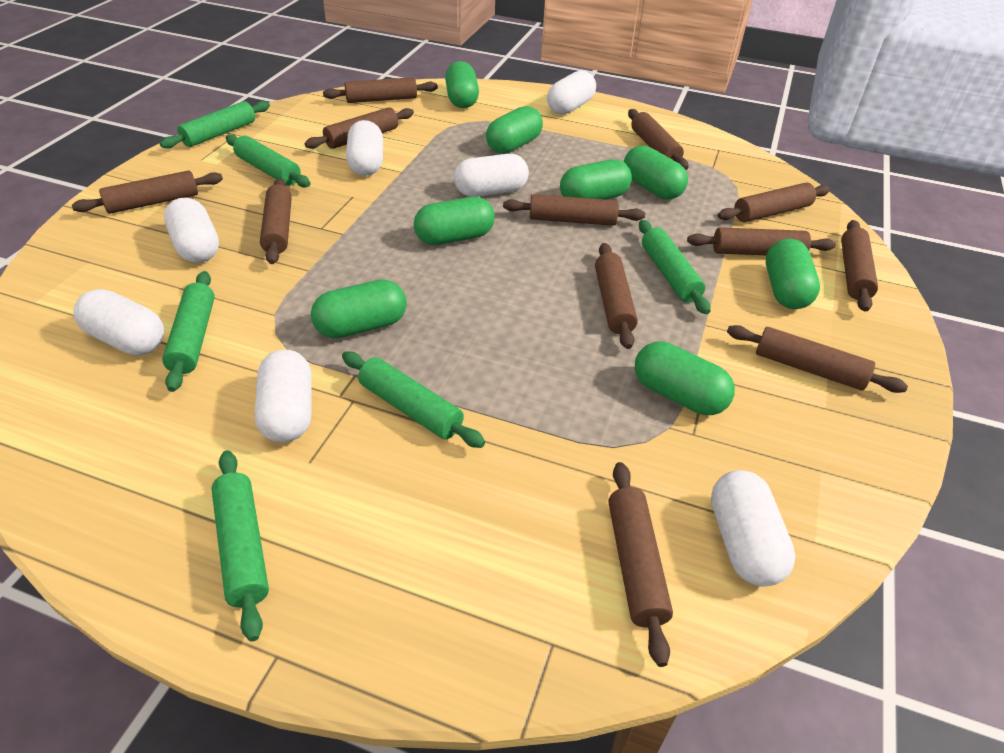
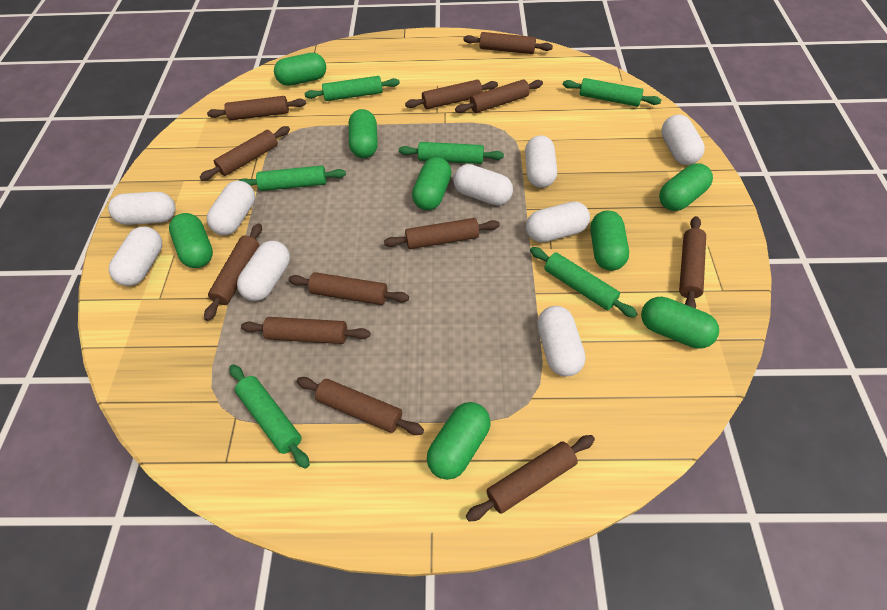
white capsule: [73,289,164,355] [164,198,219,263] [255,350,312,443] [346,120,383,176] [454,154,529,197] [547,70,596,115] [711,470,796,586] = 7 -> [108,192,175,225] [109,227,162,286] [207,181,255,235] [237,241,290,301] [453,164,513,205] [525,135,557,188] [526,202,590,243] [537,306,586,376] [661,114,705,165] = 9

